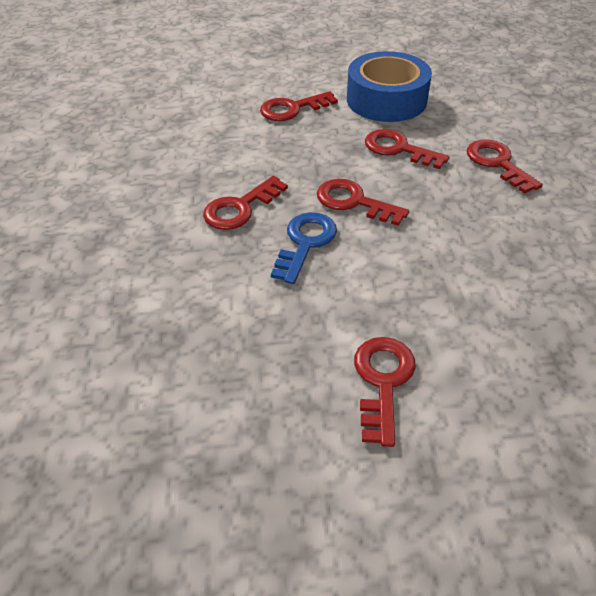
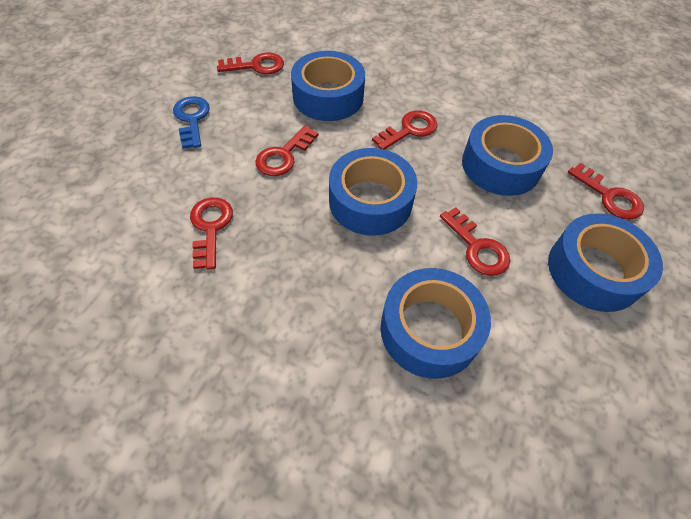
blue tape: [347,51,432,122] = 1 -> [291,51,365,121] [329,148,417,236] [380,268,491,379] [462,115,553,196] [548,213,663,312] = 5

